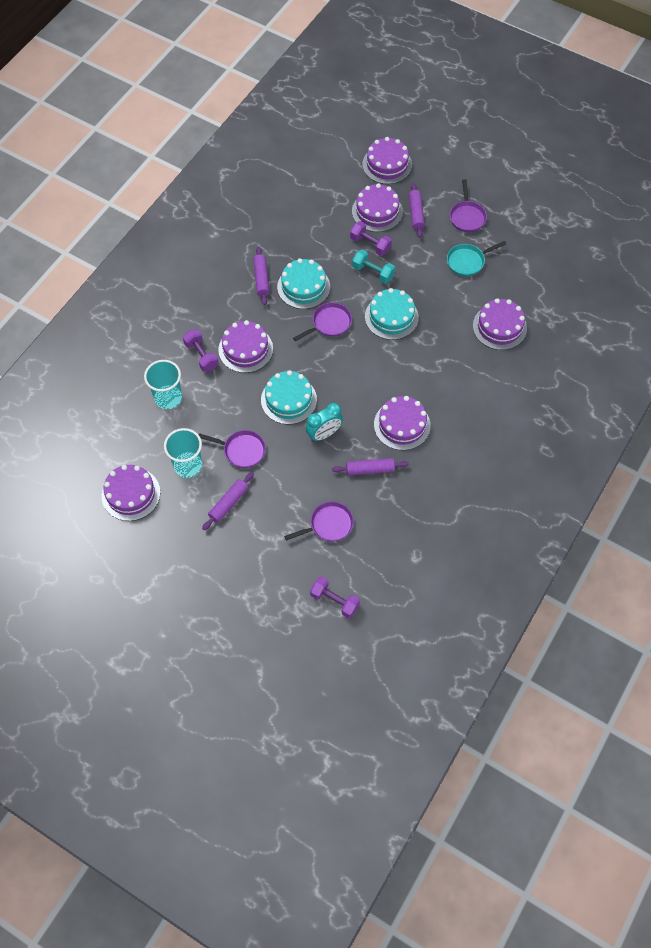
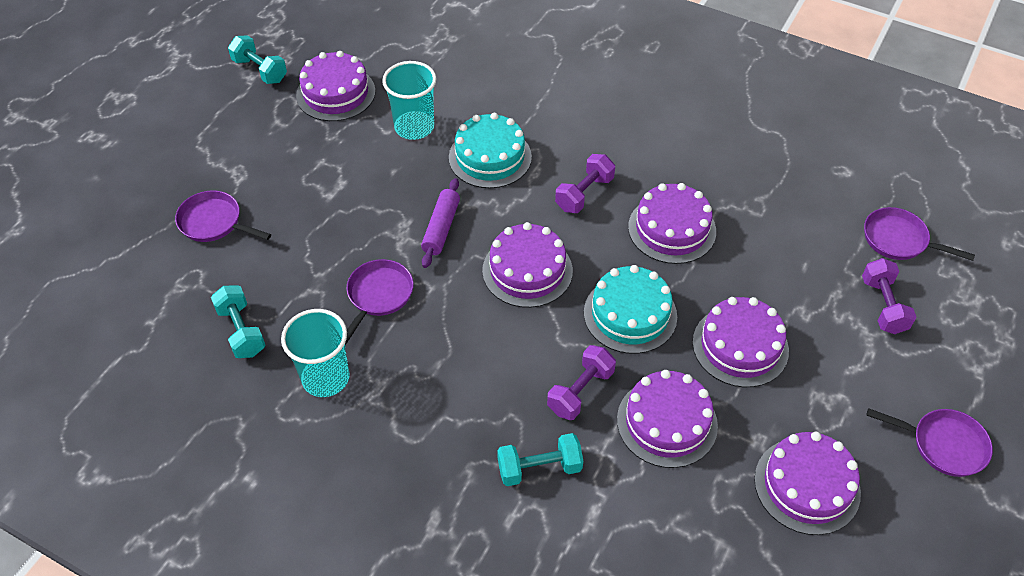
purple rolling pin: [202,472,254,530] [253,247,270,305] [332,458,409,475] [409,183,425,238] = 4 -> [421,178,460,268] = 1
turquoise cake: [261,370,317,425] [277,259,330,309] [365,288,419,340] = 3 -> [449,113,532,188] [584,265,677,354] = 2
turquoise clock: [305,403,343,442] = 1 -> none = 0
turquoise dumbbell: [352,250,395,284] = 1 -> [211,285,266,358] [228,35,287,84] [497,433,583,486] = 3
turquoise pan: [447,241,506,276] = 1 -> none = 0

